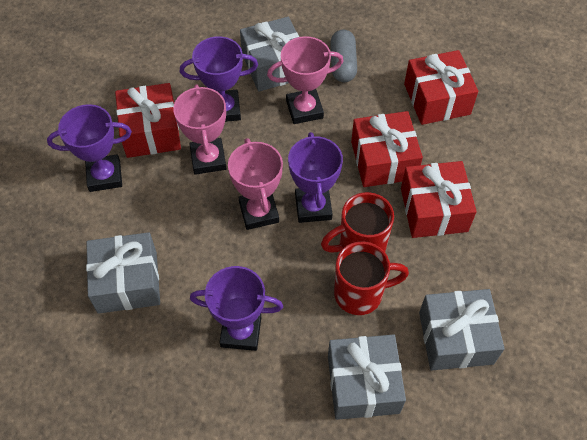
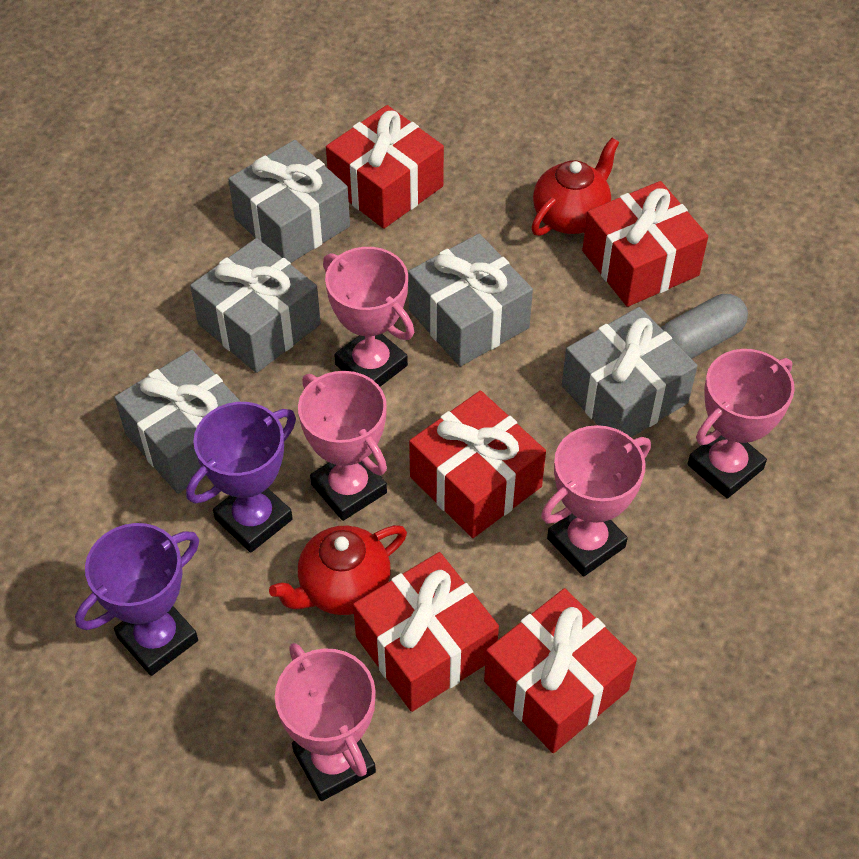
grey gift: [86,232,160,314] [240,17,299,92] [328,334,406,420] [419,289,505,371] = 4 -> [115,350,241,494] [190,238,321,373] [228,140,350,263] [408,234,533,367] [562,307,697,437] = 5
pink trophy: [173,84,227,175] [228,138,283,230] [267,36,343,124] = 3 -> [275,643,376,801] [298,371,387,521] [323,247,414,387] [541,425,651,577] [688,349,795,499] = 5
purple trophy: [47,104,132,192] [180,36,258,122] [190,266,283,351] [288,132,343,223] = 4 -> [75,523,199,676] [186,402,296,553] = 2
red gift: [115,83,181,158] [351,111,423,187] [401,161,477,238] [404,50,478,125] = 4 -> [326,105,444,229] [353,552,499,712] [409,391,546,538] [484,588,637,753] [582,181,708,307] = 5
red mug: [321,192,394,252] [334,241,409,315] = 2 -> none = 0
red teapot: none = 0 -> [269,525,407,615] [531,138,619,236] = 2

